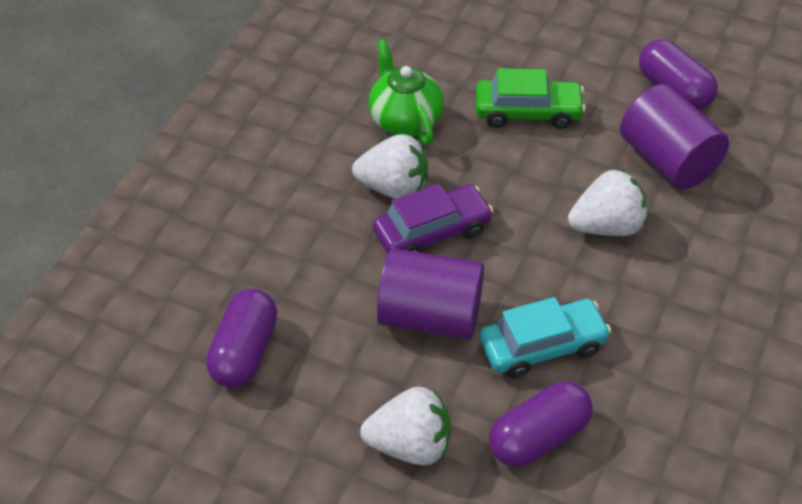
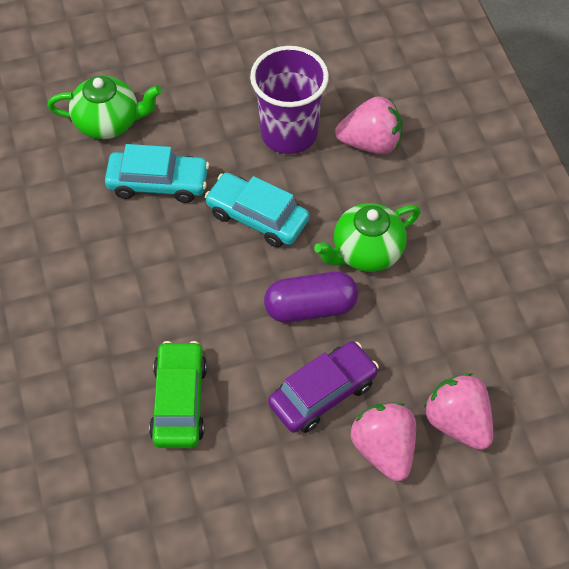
green teapot: [368,39,444,145] = 1 -> [47,76,161,139] [314,203,420,272] = 2
pink strawberry: none = 0 -> [335,96,402,154] [351,403,416,481] [424,373,493,450] = 3
purple capsule: [206,289,277,388] [489,381,593,467] [639,39,718,110] = 3 -> [264,271,358,323] = 1
purple cup: none = 0 -> [250,46,329,154] = 1
purple cylinder: [377,248,484,339] [620,84,729,190] = 2 -> none = 0
turquoise car: [479,297,611,379] = 1 -> [105,144,209,203] [205,173,309,247] = 2
white strawberry: [352,134,428,199] [360,387,451,465] [568,169,647,236] = 3 -> none = 0

